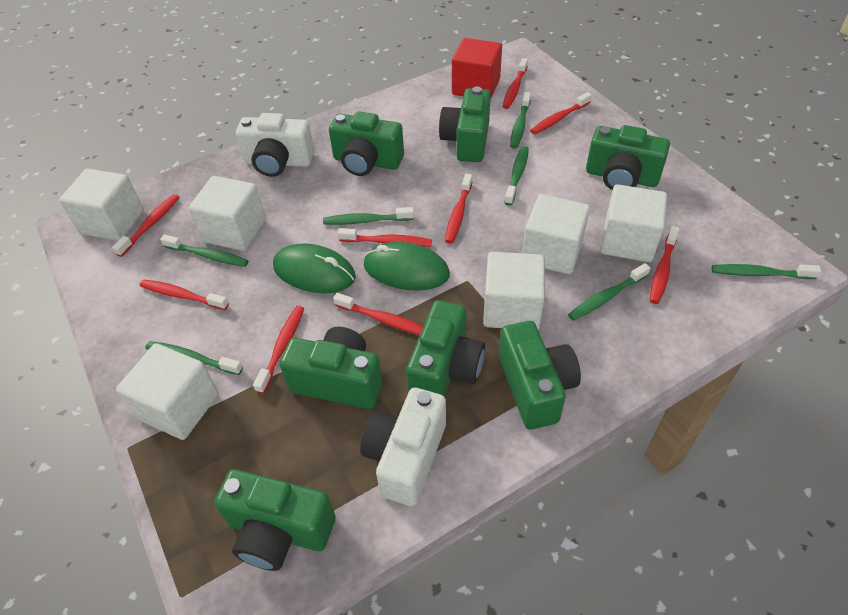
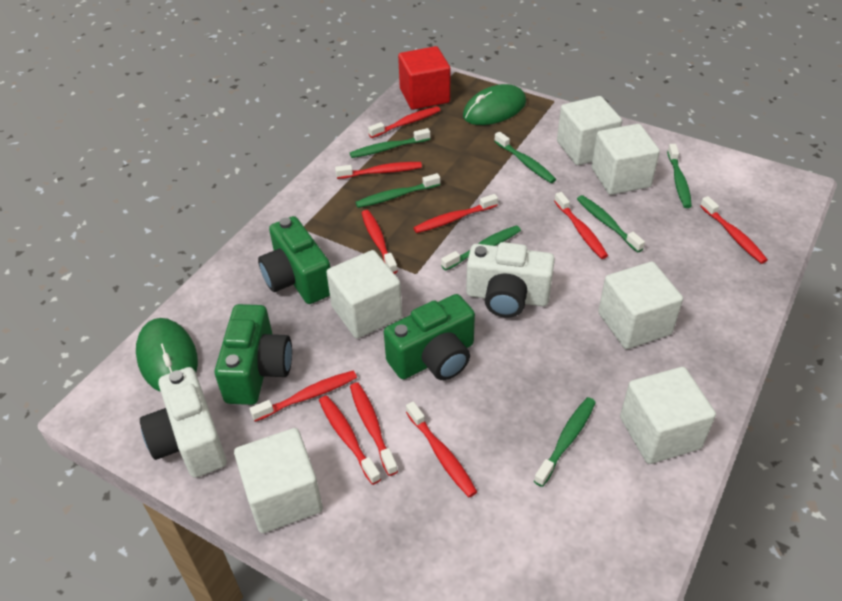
green camera: [214,469,336,571] [280,327,382,409] [329,111,404,176] [406,300,485,397] [439,87,491,162] [499,321,581,430] [586,125,670,190] = 7 -> [215,304,292,405] [258,216,331,304] [384,294,475,380] = 3
red toothbrush: [112,194,180,257] [140,280,229,310] [253,306,304,394] [333,293,423,335] [338,228,432,247] [445,174,472,244] [502,58,528,109] [530,92,592,134] [650,226,679,304] = 9 -> [249,371,357,422] [319,395,381,485] [335,162,422,179] [350,382,398,476] [362,210,398,274] [368,106,441,138] [406,401,477,497] [413,194,498,233] [554,192,608,259] [700,196,768,264] = 10

